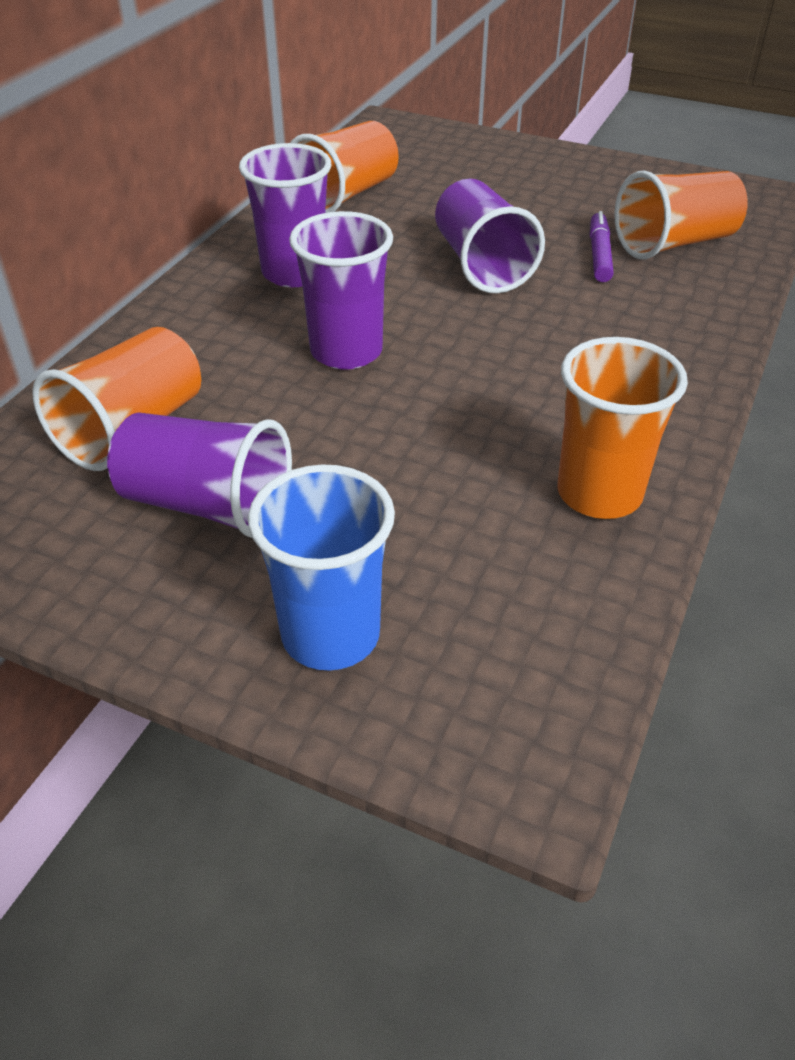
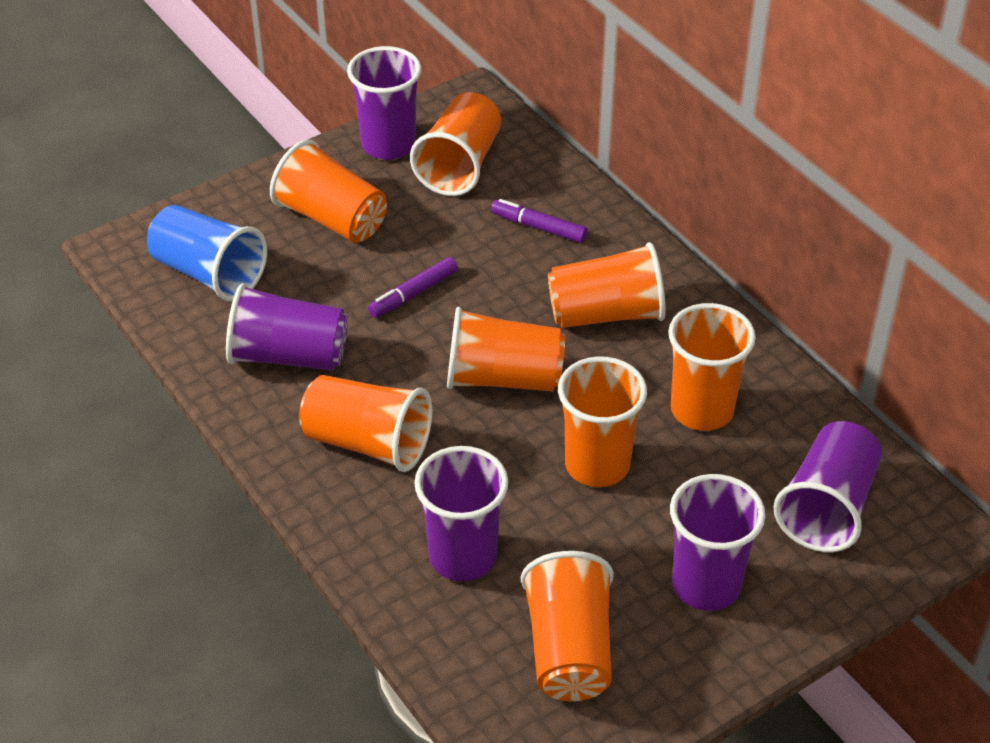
orange cup: [32,327,201,471] [290,121,399,213] [557,337,688,519] [614,170,748,259] = 4 -> [270,139,387,243] [299,375,432,472] [410,92,501,196] [447,307,565,391] [521,551,614,701] [548,242,666,328] [558,356,647,487] [668,303,756,431] = 8
purple cup: [107,413,292,538] [239,143,331,287] [289,211,393,370] [435,179,545,293] = 4 -> [226,283,348,371] [347,46,421,160] [414,446,508,581] [670,474,765,611] [774,421,882,552] = 5
purple marker: [590,211,614,282] = 1 -> [368,257,458,318] [491,199,588,243] = 2

